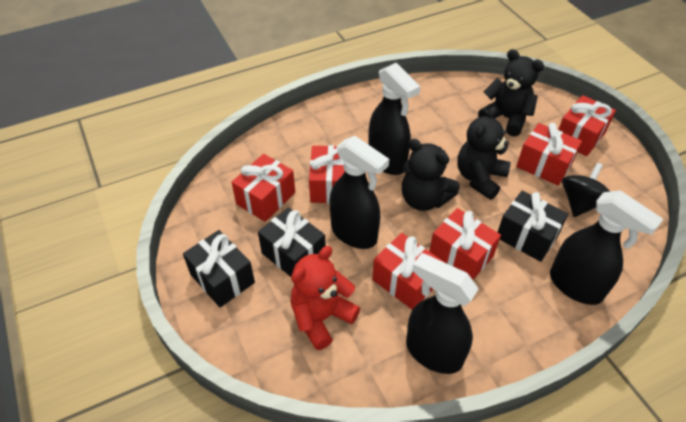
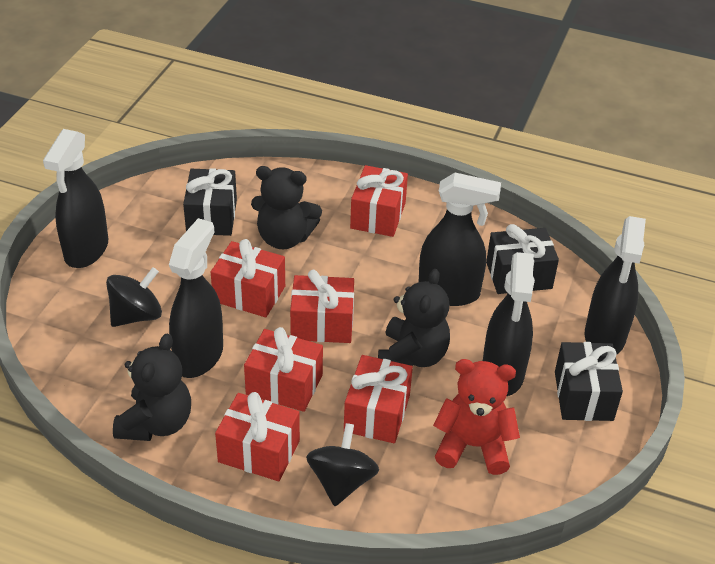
black spinning top: [562,163,610,217] = 1 -> [106,267,162,327] [306,423,379,506] = 2
black spray bottle: [330,136,389,249] [369,63,421,175] [406,253,478,374] [550,190,663,305] = 4 -> [43,129,108,268] [169,218,223,378] [419,173,501,306] [483,252,535,396] [585,216,646,355] = 5

